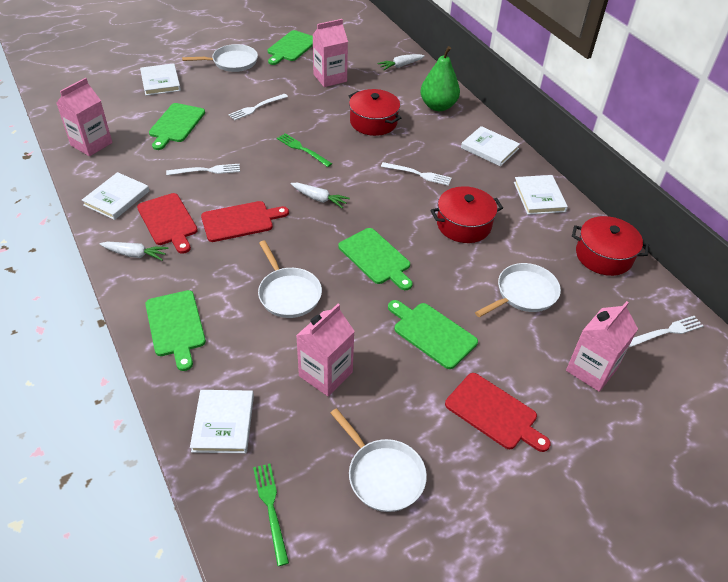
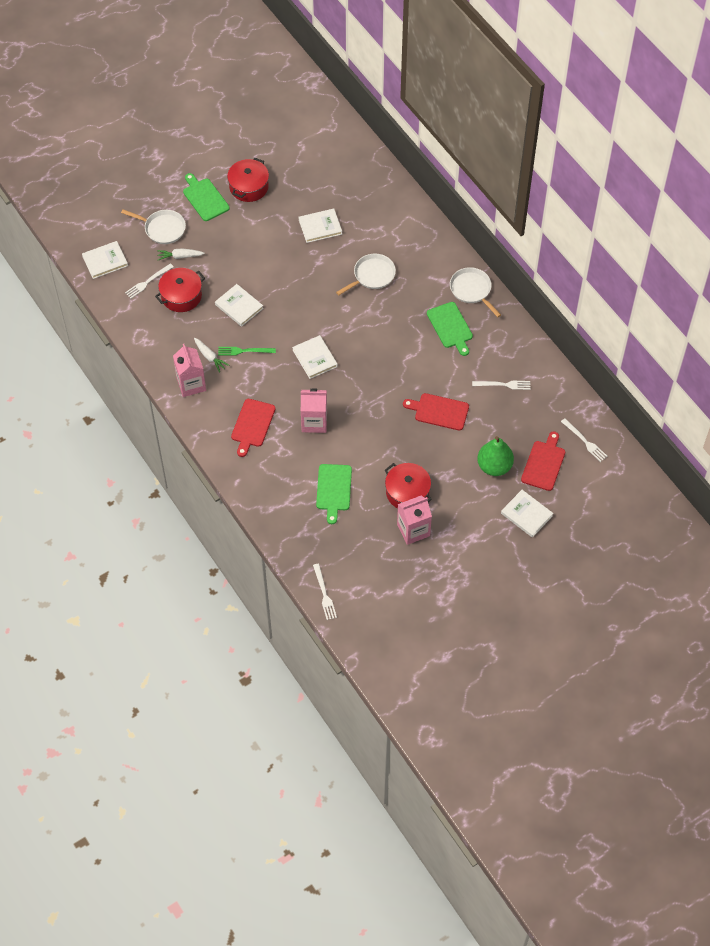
green cutting board: [145,290,206,371] [149,103,205,150] [268,30,313,65] [338,228,413,290] [388,300,478,369] = 5 -> [183,173,229,221] [316,464,352,524] [427,302,473,356] = 3
green fork: [253,463,289,566] [277,133,332,167] = 2 -> [218,347,276,355] = 1
pink carton: [57,78,112,156] [296,304,355,396] [312,19,348,87] [566,301,638,392] = 4 -> [173,344,206,397] [301,388,327,433] [397,495,432,545] = 3
white carrot: [100,242,169,261] [291,183,350,208] [377,54,425,70] = 3 -> [157,248,205,260] [194,338,229,373] = 2
white pan: [182,44,258,72] [258,240,322,318] [331,408,427,512] [475,263,561,317] = 4 -> [121,209,186,244] [336,254,396,295] [450,267,501,317] = 3

